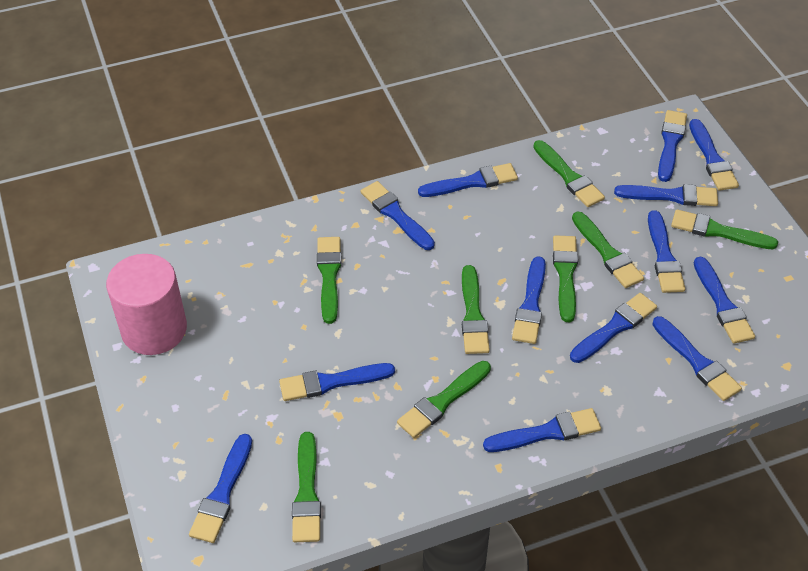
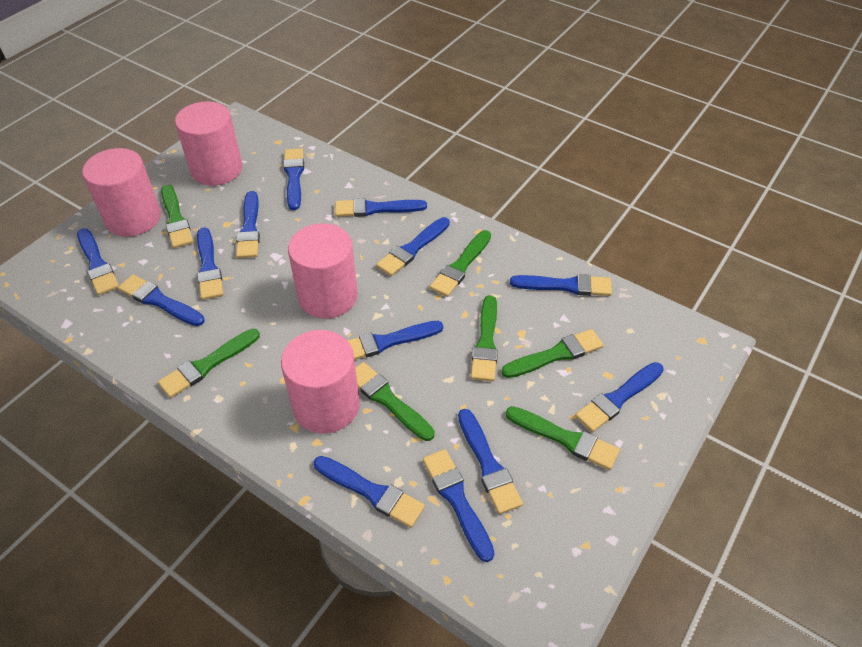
green brush: [292,432,321,542] [317,237,342,324] [397,361,491,438] [462,265,490,354] [533,140,605,207] [553,235,578,322] [572,211,644,288] [671,209,778,249] = 8 -> [158,329,260,398] [161,185,193,248] [355,362,435,441] [430,230,491,297] [471,295,498,381] [501,329,603,378] [505,406,620,470] = 7
pink cylinder: [106,254,187,355] = 1 -> [82,148,161,237] [175,101,242,186] [281,330,360,434] [288,223,358,318] = 4

